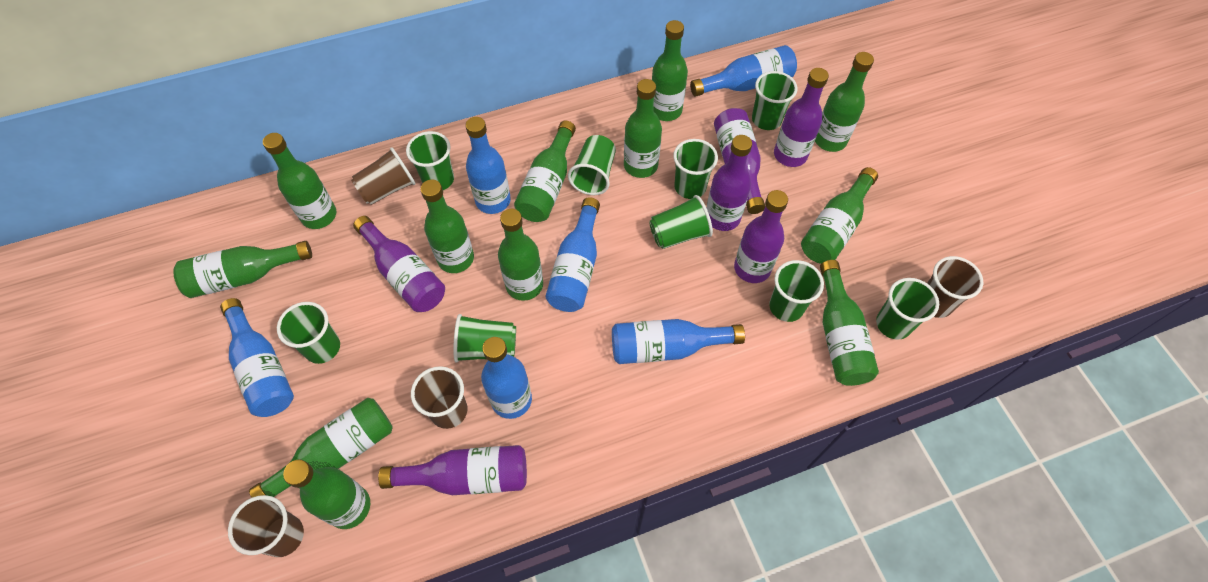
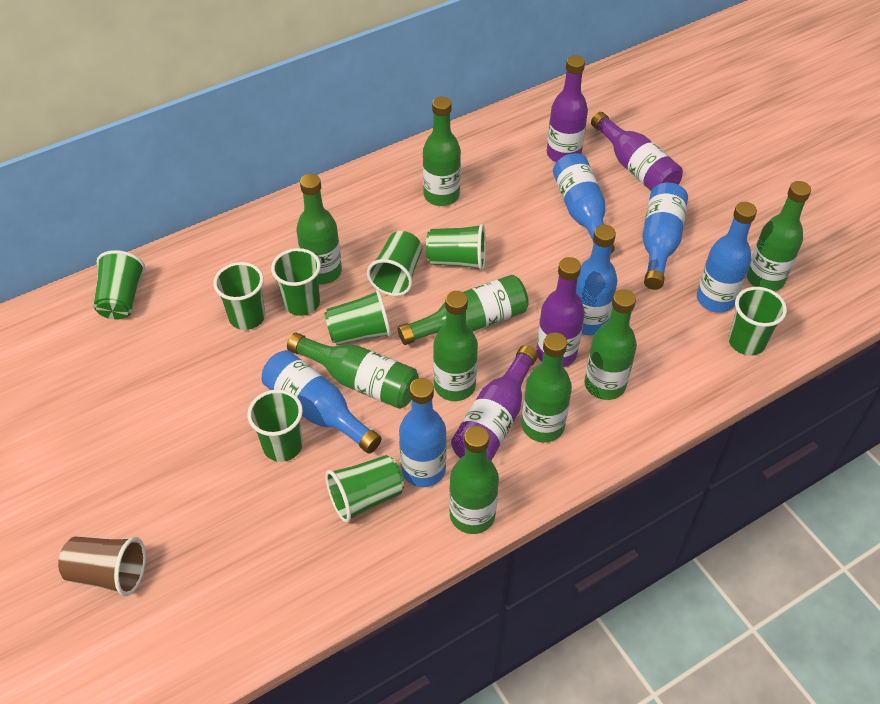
brown cup: [228,495,304,557] [351,147,416,205] [411,366,468,429] [927,256,983,318] = 4 -> [58,536,146,596] = 1
green bottle: [173,241,312,298] [249,398,393,498] [263,133,336,229] [283,459,370,529] [420,180,474,273] [498,209,543,301] [514,120,576,222] [624,79,662,178] [652,20,688,121] [801,167,878,264] [815,52,874,152] [820,260,879,386] = 12 -> [287,332,419,409] [296,174,342,284] [398,275,529,345] [423,96,461,206] [433,291,478,401] [449,426,499,534] [522,332,572,442] [584,289,637,400] [747,181,811,291] = 9
purple bottle: [353,216,445,312] [378,445,527,495] [707,135,752,231] [714,108,765,214] [734,190,788,283] [774,68,829,167] = 6 -> [451,345,538,461] [536,257,585,367] [547,55,588,162] [591,112,683,191] = 4

